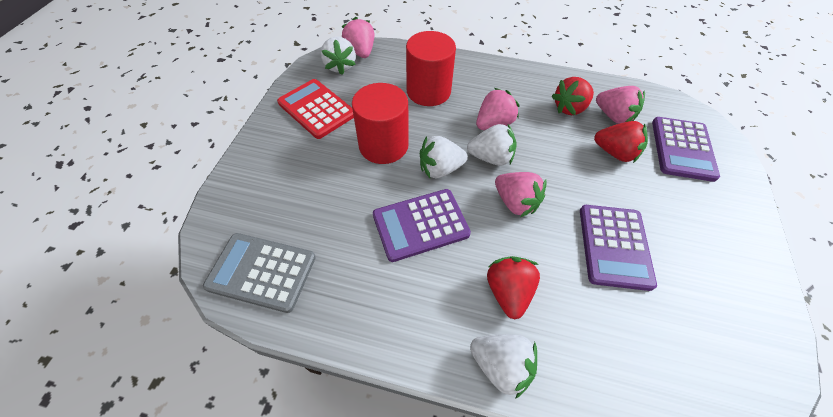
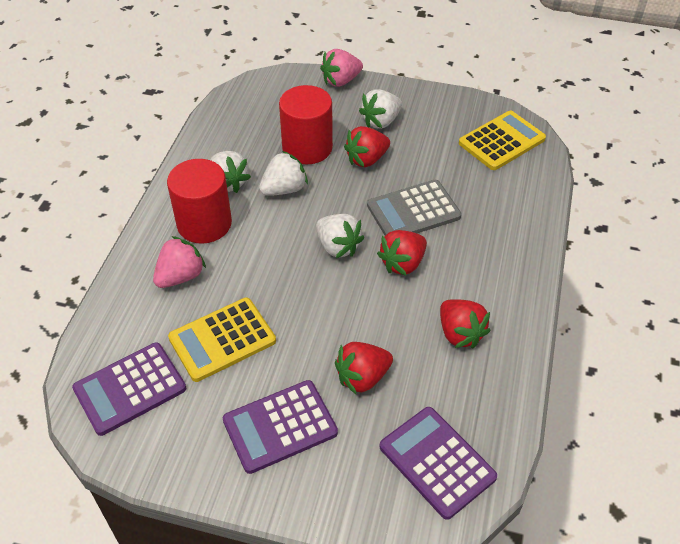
pink strawberry: [341,17,375,58] [476,88,520,130] [495,172,547,217] [596,86,645,124] = 4 -> [153,236,206,288] [320,49,363,87] = 2
red calculator: [277,79,354,139] = 1 -> none = 0
red strawberry: [487,256,540,319] [552,77,594,115] [594,121,648,163] = 3 -> [335,342,393,394] [344,126,390,167] [377,230,427,276] [440,299,491,348] = 4
yellow calculator: none = 0 -> [168,297,276,382] [459,111,546,170] = 2

